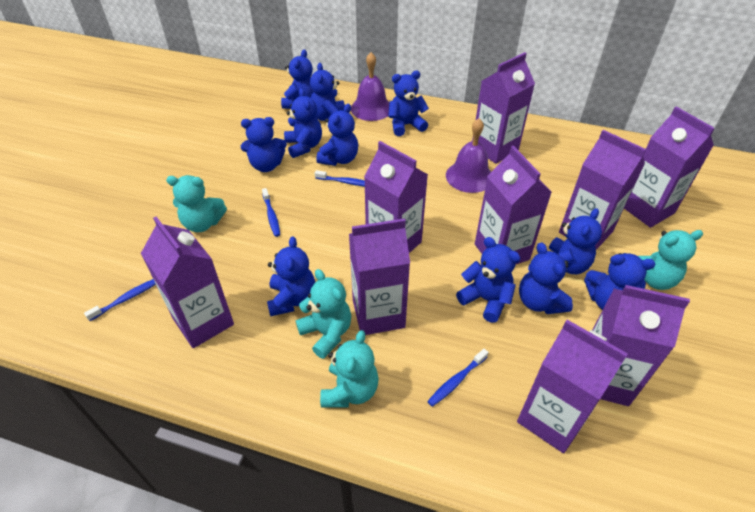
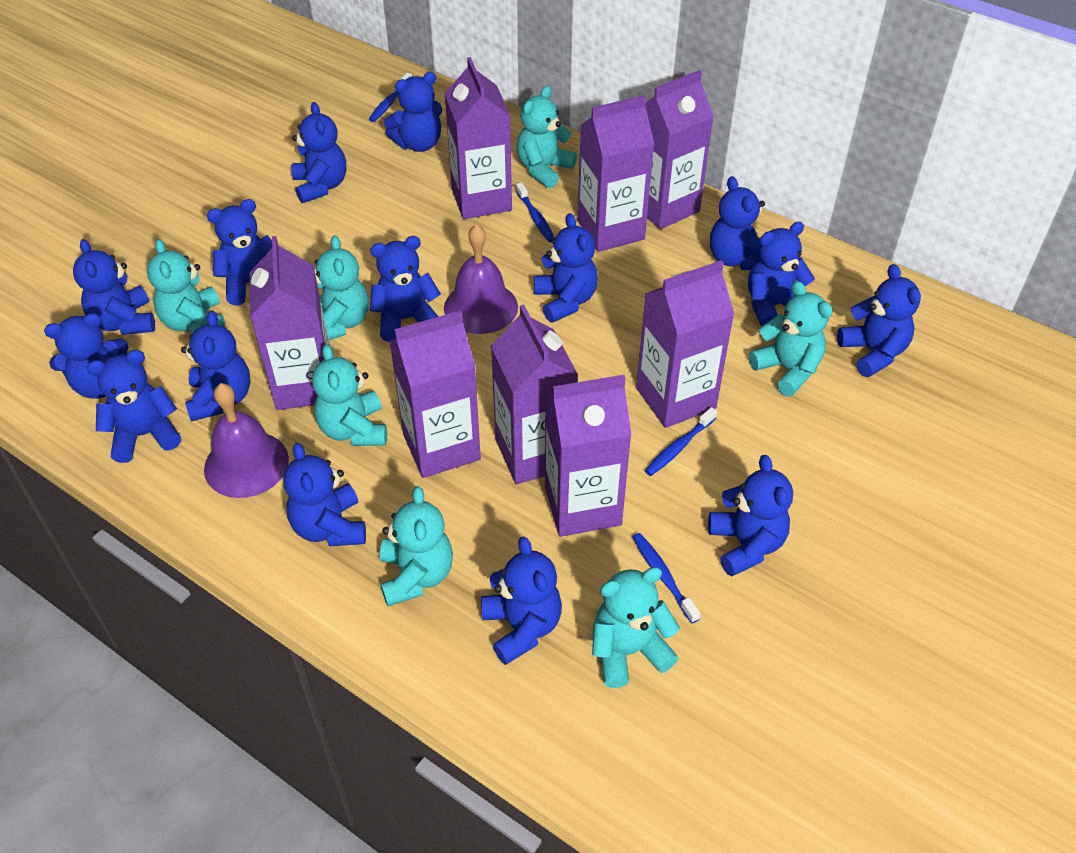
blue teddy bear: [241,117,287,172] [267,236,315,316] [281,49,313,109] [284,88,322,158] [310,63,345,123] [316,104,358,166] [388,71,429,136] [456,237,520,323] [519,242,573,314] [549,208,602,274] [584,253,655,310] = 11 -> [44,313,129,399] [73,239,155,335] [87,350,181,463] [181,310,251,421] [207,199,272,306] [283,443,366,546] [292,102,346,203] [370,236,441,342] [384,72,442,152] [481,536,562,665] [534,213,598,323] [708,455,793,577] [710,176,765,270] [748,222,815,327] [837,264,921,377] = 15
purple carton: [141,217,234,348] [349,218,410,335] [364,141,428,253] [472,52,535,164] [475,146,552,265] [517,320,628,453] [559,130,646,250] [592,285,690,406] [624,106,715,228] = 9 -> [250,236,330,410] [389,310,481,478] [445,57,512,219] [491,304,578,484] [545,375,632,537] [578,95,654,252] [636,260,735,428] [645,70,714,229] = 8
turquoise teddy bear: [166,175,227,232] [296,269,351,359] [320,330,379,408] [638,230,703,290] = 4 -> [147,239,225,334] [312,344,387,446] [314,235,369,340] [380,486,453,606] [517,86,577,188] [592,567,680,688] [749,281,832,397] = 7

